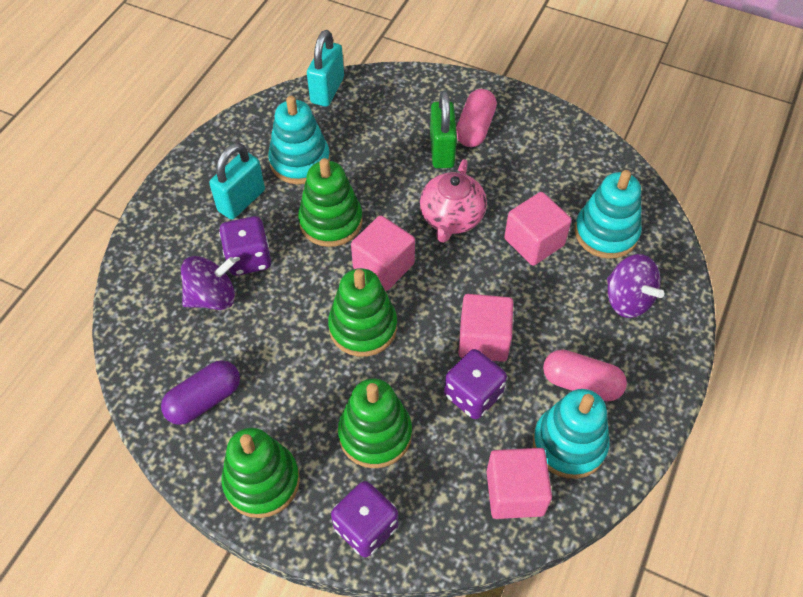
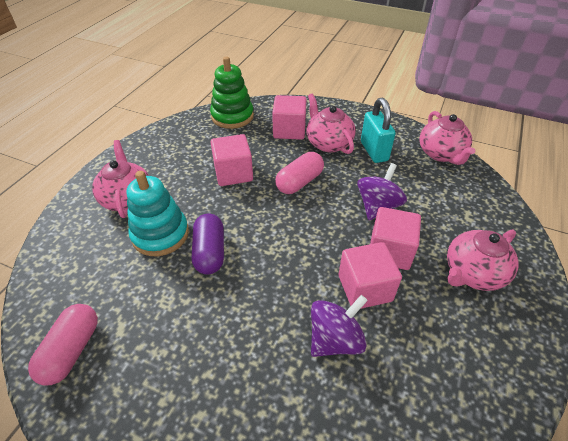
green padlock: [430,91,457,168] = 1 -> none = 0
green stacking toy: [222,428,300,518] [298,158,363,247] [328,268,397,357] [338,379,412,468] = 4 -> [210,56,254,129] = 1
pink teapot: [420,159,487,243] = 1 -> [92,140,149,218] [307,94,356,154] [419,111,475,165] [447,230,519,291] = 4
purple dice: [219,216,271,276] [331,481,398,557] [444,349,507,419] = 3 -> none = 0
turquoise padlock: [209,143,265,219] [307,30,344,107] = 2 -> [361,98,396,163] = 1
turquoise stacking toy: [268,96,330,184] [533,389,609,479] [575,170,642,259] = 3 -> [127,171,189,256] = 1

